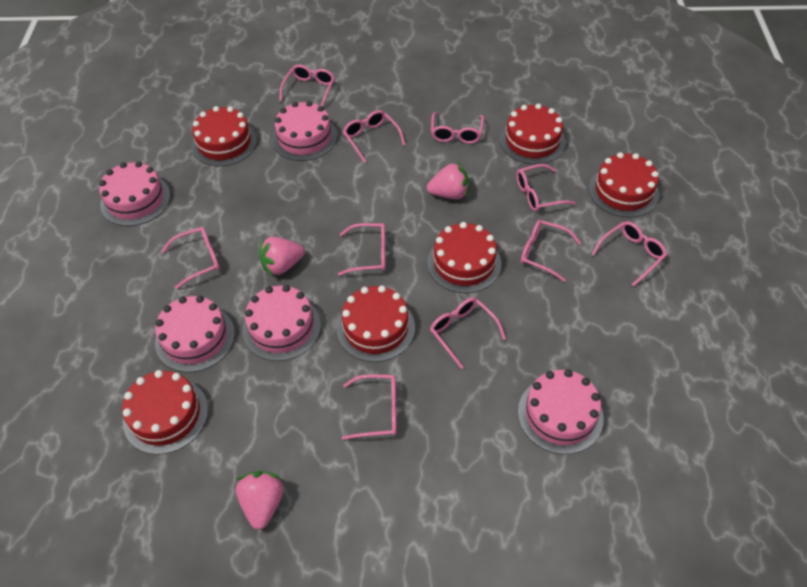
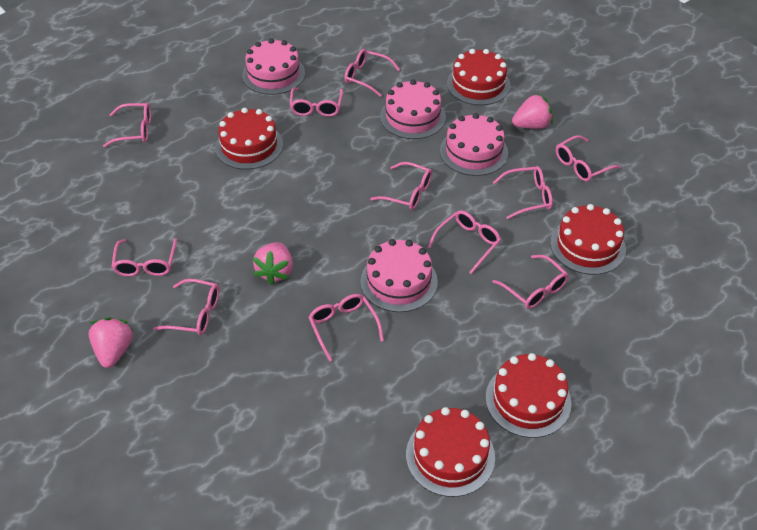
pink cake: [99,161,170,226] [155,296,235,372] [243,285,321,361] [272,101,337,161] [518,369,604,454] = 5 -> [242,38,305,95] [361,239,438,312] [380,79,446,139] [440,113,508,176] = 4
pink glasses: [162,227,220,289] [279,64,335,107] [338,223,386,276] [342,375,397,440] [343,110,406,163] [430,298,506,369] [431,112,484,144] [516,164,576,211] [521,220,581,282] [591,221,667,286] = 10 -> [103,103,151,147] [111,238,177,276] [153,279,219,335] [290,87,343,117] [309,294,384,361] [345,49,400,97] [370,162,432,210] [428,210,501,274] [492,255,569,309] [493,166,553,219] [556,135,621,182] = 11
red cake: [122,370,208,455] [192,106,257,166] [337,286,415,362] [427,222,501,293] [500,104,566,164] [589,152,659,218] = 6 -> [215,108,283,170] [406,407,495,497] [447,49,510,105] [486,353,572,438] [550,204,626,275] = 5

